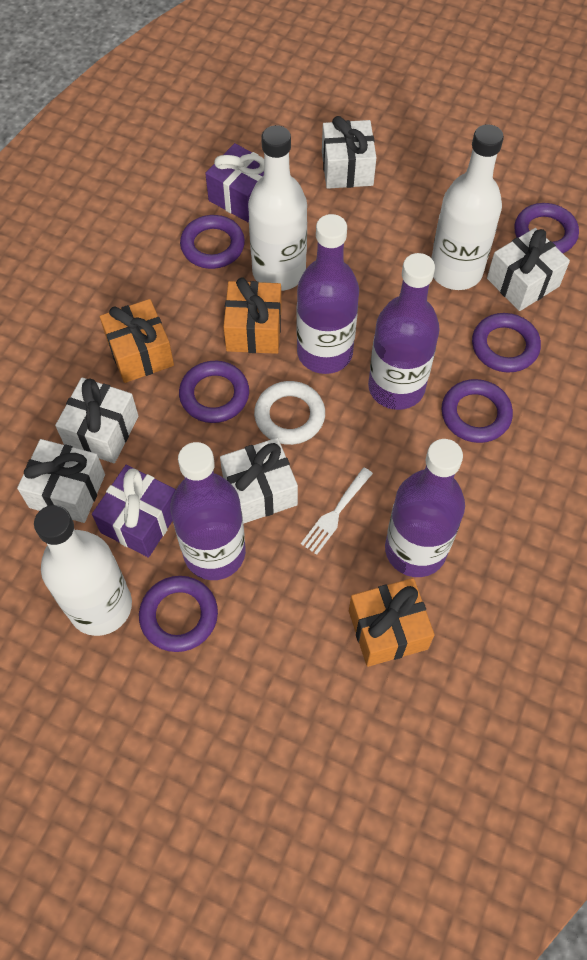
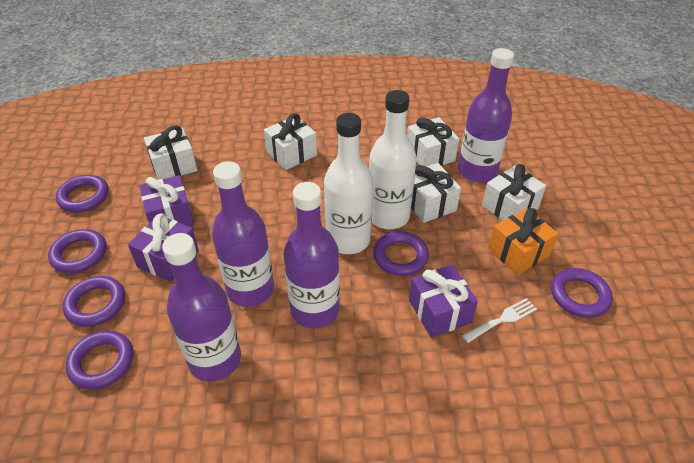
orange gift: [100,299,174,383] [223,278,282,354] [349,578,435,667] = 3 -> [488,208,558,275] = 1
purple gift: [92,465,176,558] [205,143,264,223] = 2 -> [128,213,199,282] [139,175,194,227] [409,264,478,337] = 3
white bottle: [34,505,132,636] [248,125,307,291] [431,124,504,290] = 3 -> [324,113,373,254] [369,90,417,229] = 2
white ring: [254,381,325,445] = 1 -> none = 0

